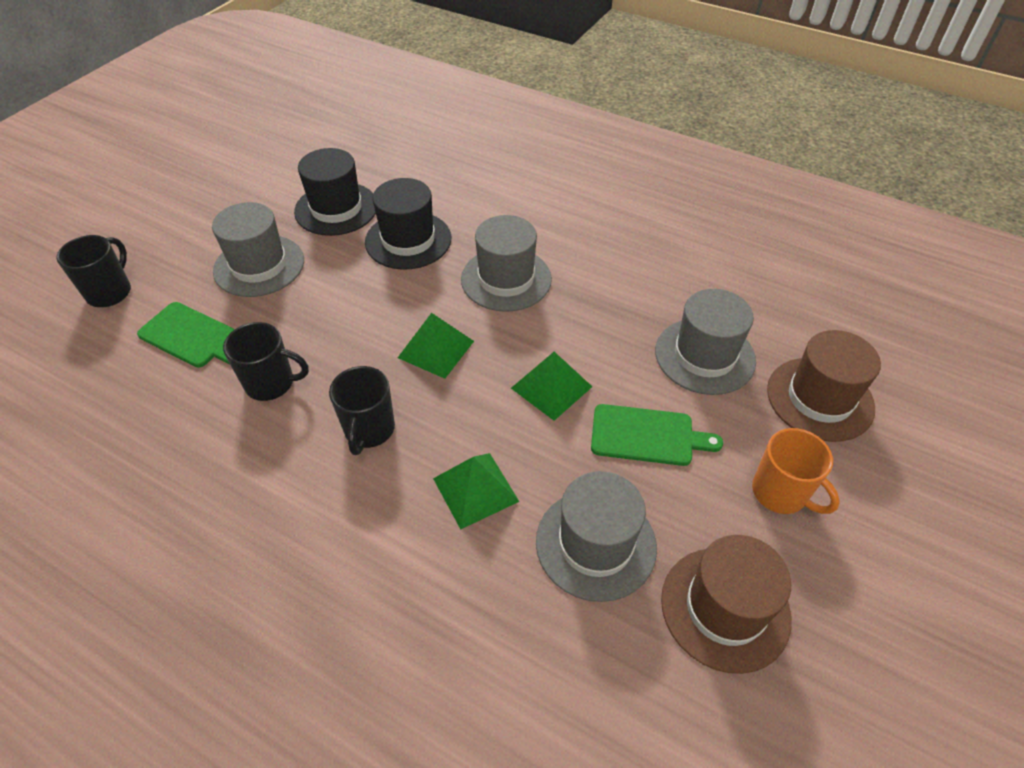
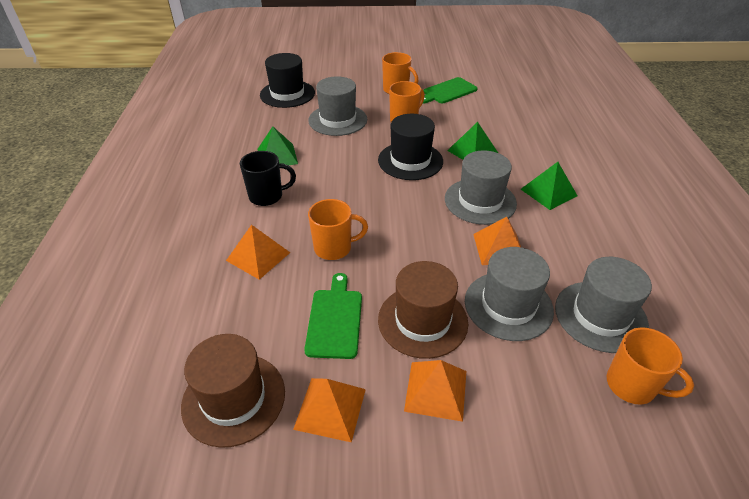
black mug: [56,235,131,307] [223,322,309,401] [329,366,395,455] = 3 -> [240,151,296,206] = 1
orange mug: [752,428,840,514] = 1 -> [308,199,368,260] [382,52,419,94] [389,81,425,122] [607,327,694,404] = 4
orange pyramid: none = 0 -> [226,225,290,280] [293,378,366,442] [404,360,466,422] [473,217,521,265] = 4

